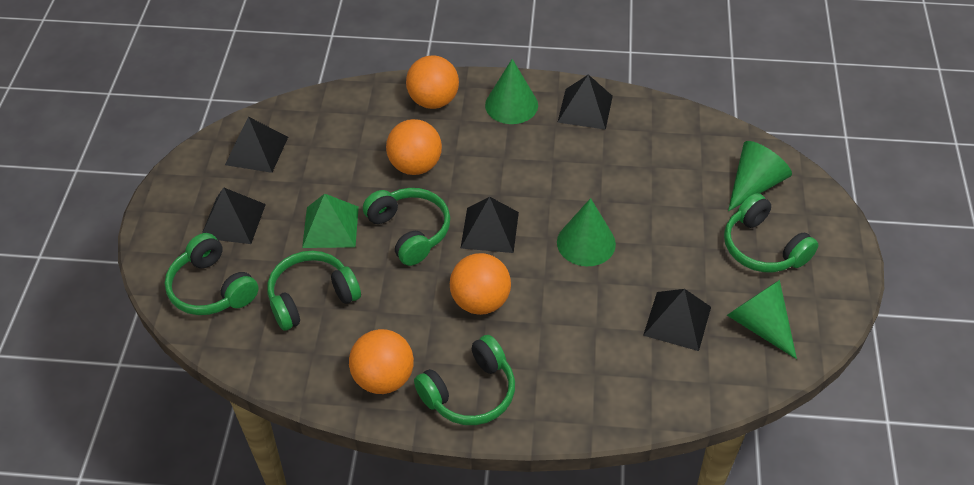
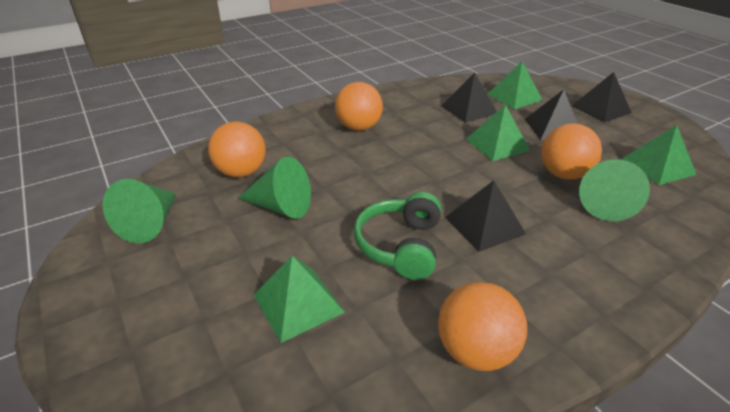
black pyramid: [202,187,266,244] [225,117,288,173] [461,197,519,253] [557,75,613,130] [643,289,711,351] = 5 -> [442,72,497,123] [445,180,526,252] [525,89,578,140] [572,72,632,123] = 4
green cone: [485,59,538,124] [557,198,616,266] [727,280,797,359] [728,141,792,211] = 4 -> [103,179,176,243] [238,157,311,219] [579,159,650,221] = 3
green headphones: [165,233,259,315] [267,251,361,330] [363,188,450,266] [414,335,515,425] [724,193,819,272] = 5 -> [354,192,441,280] = 1
green pyramid: [302,194,359,248] = 1 -> [254,256,345,343] [466,105,530,161] [487,62,542,109] [621,125,697,185] = 4

